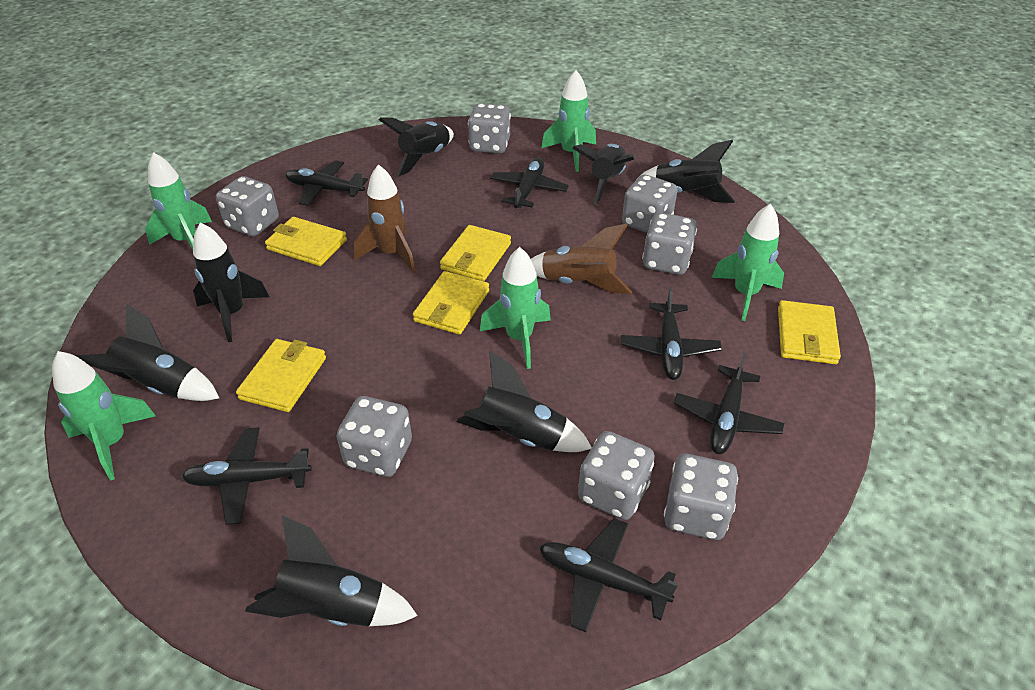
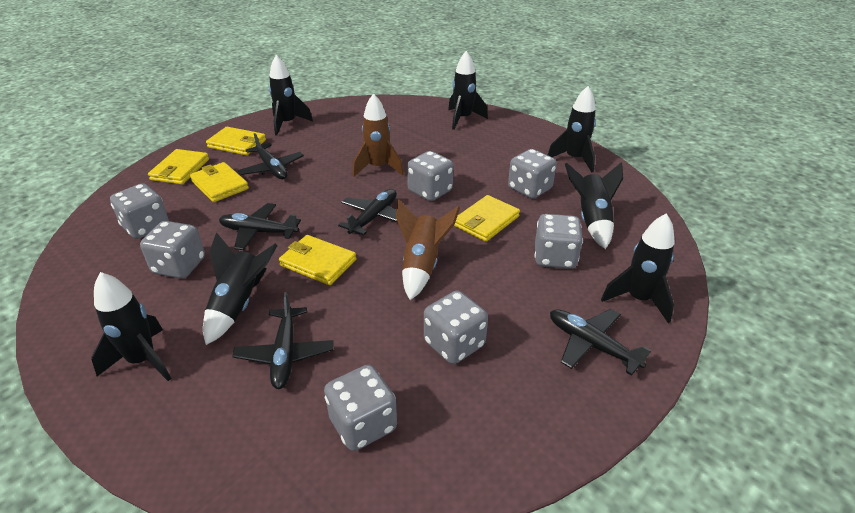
black plane: [181,427,312,525] [285,160,368,206] [490,158,569,208] [539,518,678,632] [621,287,722,380] [674,353,784,454] = 6 -> [219,203,301,250] [232,292,334,389] [238,133,304,179] [338,189,397,235] [550,309,651,376] = 5
green rocket: [52,351,156,480] [145,152,212,250] [480,247,551,369] [541,70,596,172] [712,204,784,321] = 5 -> none = 0

